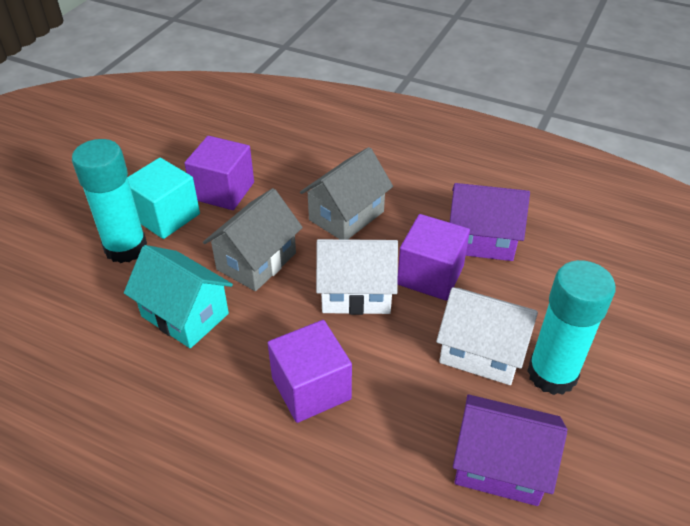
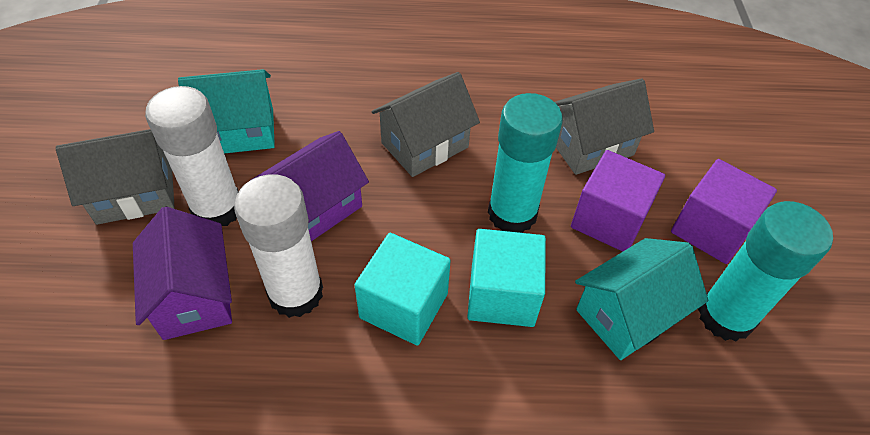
grey house: [203,188,303,291] [300,147,393,240] = 2 -> [56,129,175,225] [372,72,480,177] [555,79,654,175] = 3
purple cube: [184,136,254,210] [268,320,352,423] [398,214,470,301] = 3 -> [571,150,665,252] [671,159,777,264] = 2
turquoise cube: [128,158,200,239] = 1 -> [354,233,451,345] [467,229,546,327] = 2
turquoise house: [124,245,233,348] = 1 -> [178,69,275,154] [575,238,708,360] = 2
white glue stick: none = 0 -> [145,86,239,226] [234,174,323,318] = 2
white house: [316,239,398,315] [436,287,538,385] = 2 -> none = 0

